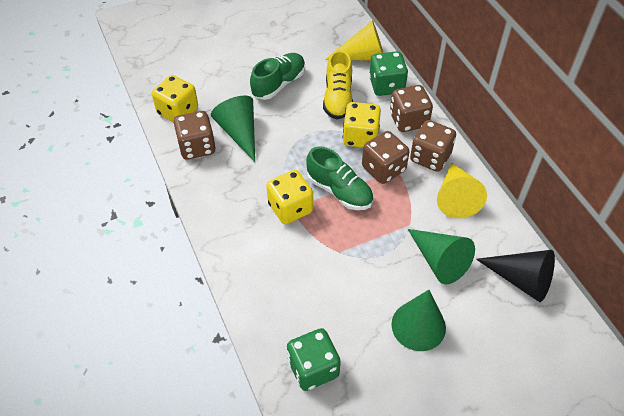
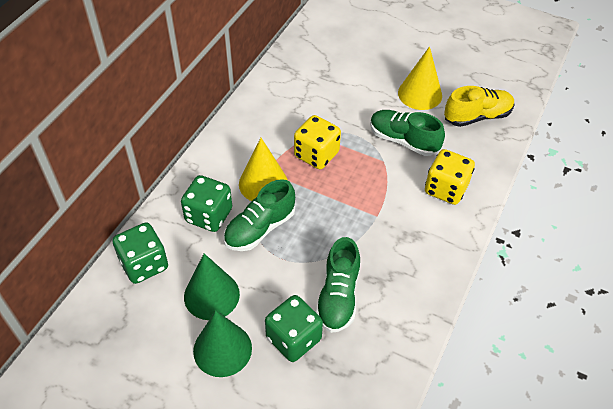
black cone: [476,250,555,302] = 1 -> none = 0
brown dice: [173,111,216,160] [362,131,410,184] [390,85,433,132] [410,120,456,172] = 4 -> none = 0
green cone: [211,95,255,162] [391,290,446,351] [408,229,475,284] = 3 -> [184,254,240,320] [193,310,252,377] = 2
green dice: [287,328,341,391] [369,51,408,96] = 2 -> [113,223,168,284] [181,175,232,232] [265,295,323,362] = 3
green shoe: [250,53,305,100] [306,146,373,210] = 2 -> [223,179,295,251] [315,237,360,333] [370,110,445,156] = 3
yellow dice: [152,75,198,122] [266,170,313,224] [343,102,381,148] = 3 -> [294,115,341,169] [425,149,475,205] = 2

